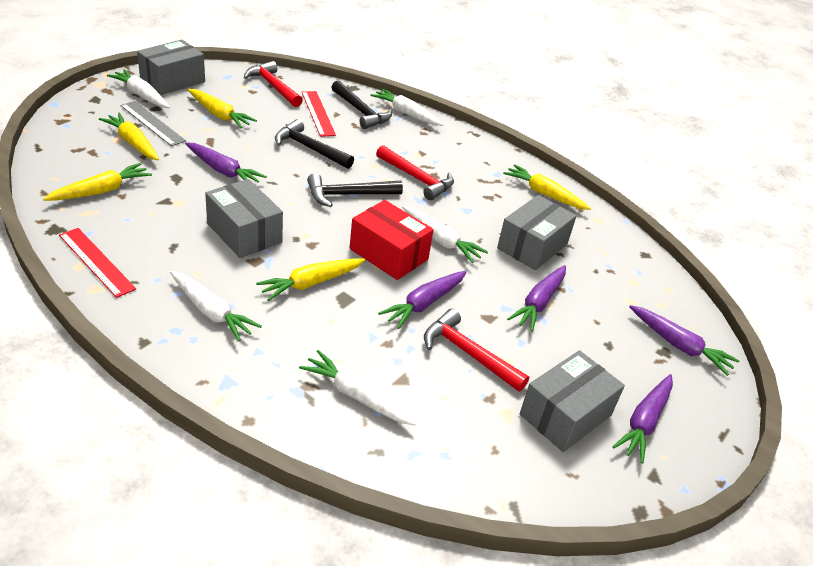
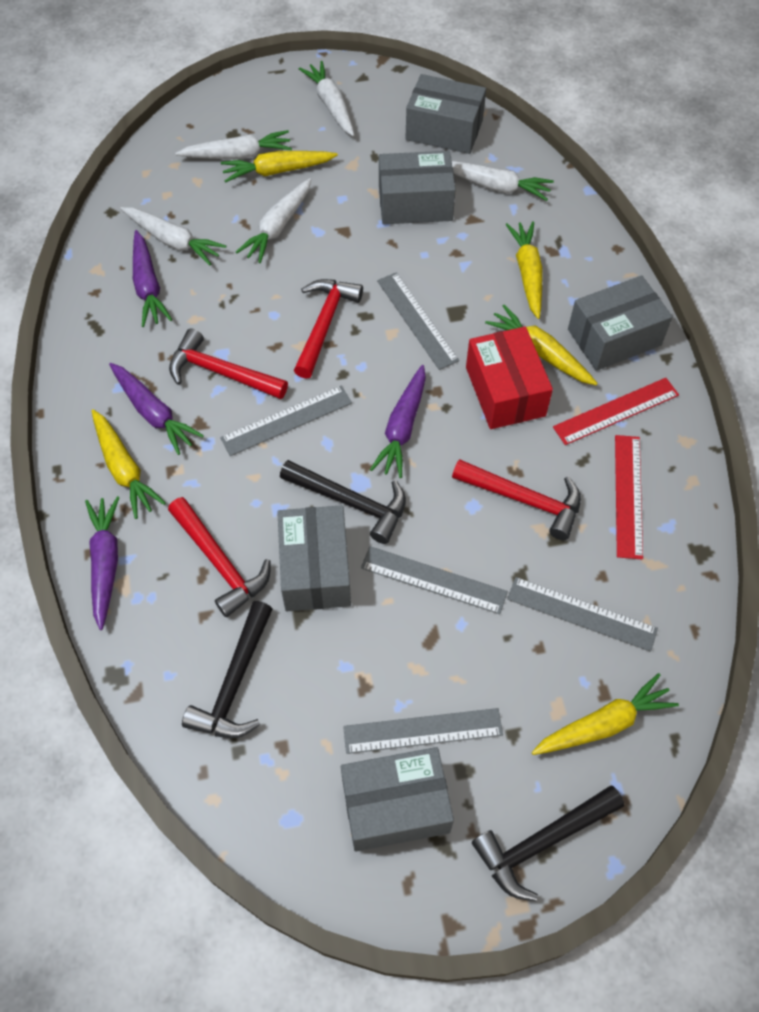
grey box: [137,40,205,95] [205,179,283,258] [497,195,577,270] [520,350,625,452] = 4 -> [277,505,351,611] [341,747,454,852] [379,151,456,224] [405,74,486,154] [568,276,673,371] = 5
grey ruler: [120,101,186,146] = 1 -> [220,386,352,456] [343,708,503,754] [361,546,508,614] [377,272,459,370] [507,577,658,652] = 5
purple carrot: [185,142,267,183] [378,271,467,329] [507,265,566,332] [613,374,673,464] [629,305,739,376] = 5 -> [85,496,120,630] [109,363,204,455] [133,230,172,327] [370,365,426,478] = 4
red hammer: [244,61,303,107] [376,145,454,200] [424,309,529,392] = 3 -> [168,497,270,617] [169,328,288,399] [294,279,363,379] [452,459,581,540] = 4

